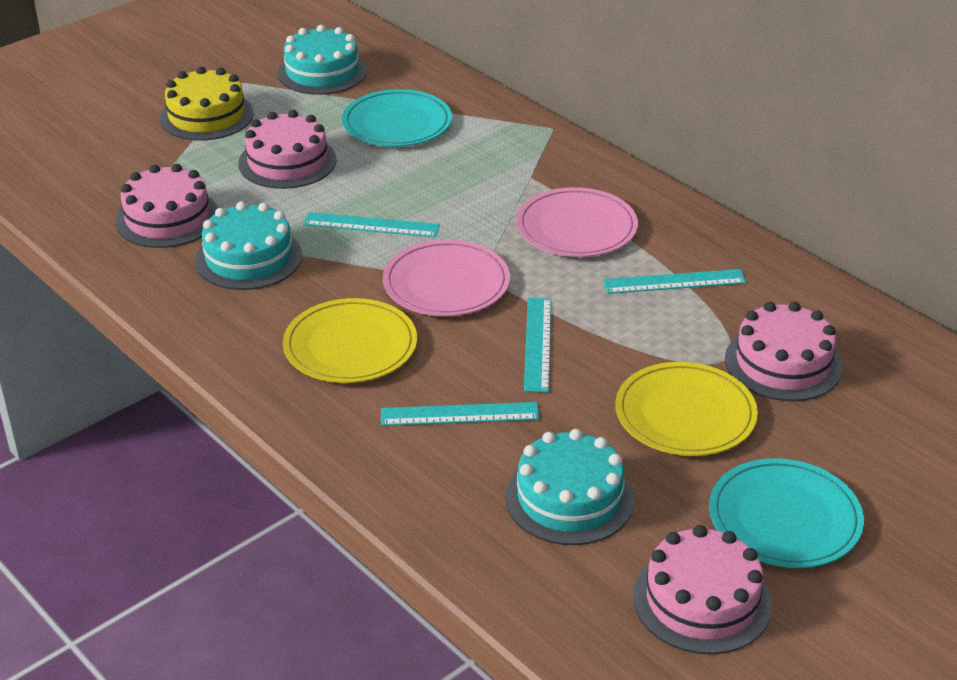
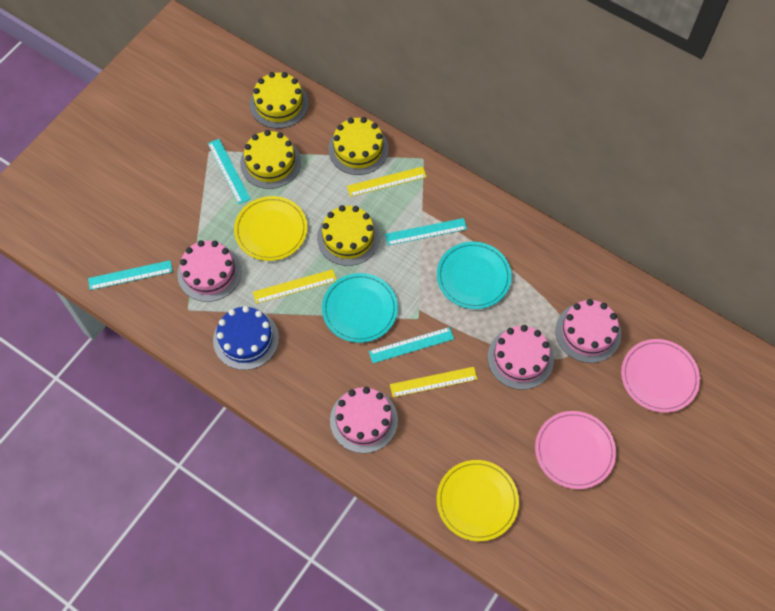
blue cake: none = 0 -> [213,306,279,370] = 1
turquoise cake: [195,201,302,290] [277,25,367,95] [505,429,634,545] = 3 -> none = 0
yellow cake: [159,67,254,141] = 1 -> [240,130,301,189] [250,72,309,129] [317,205,380,266] [328,117,389,175] = 4
yellow ruler: none = 0 -> [253,269,337,304] [347,166,427,197] [390,367,478,397] = 3

